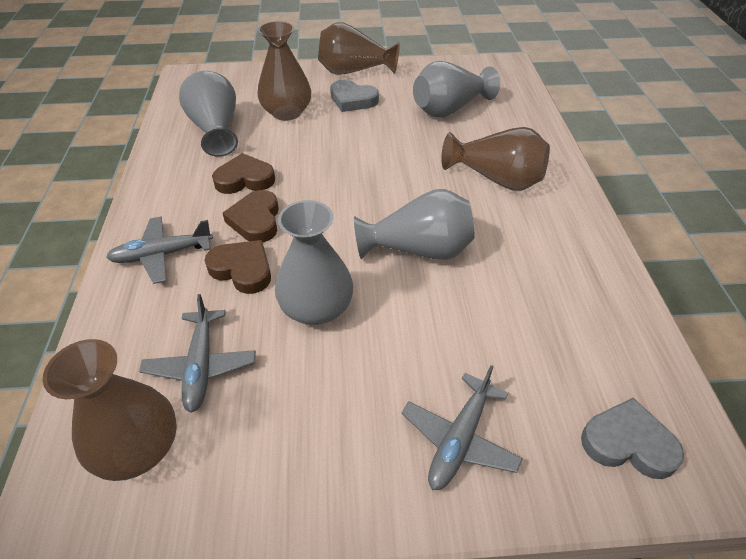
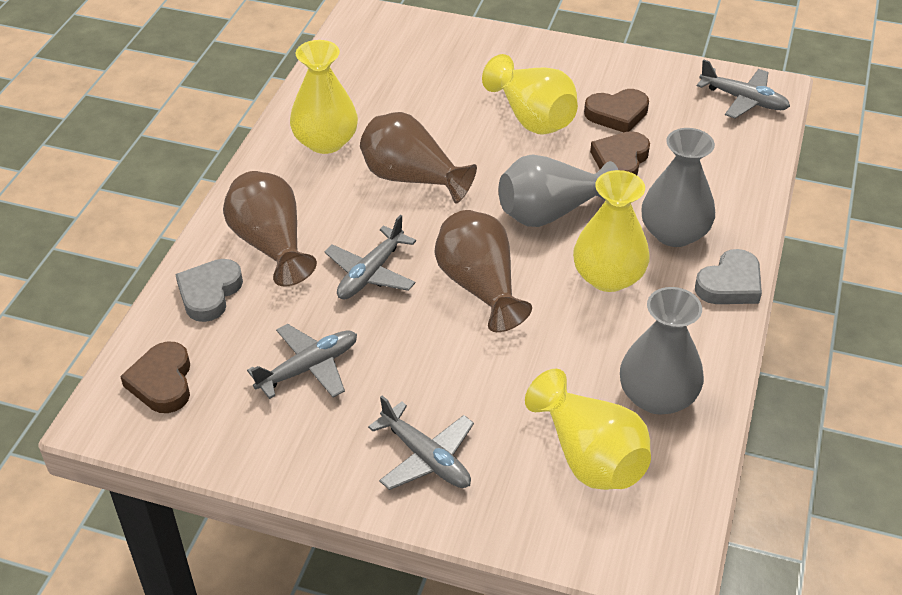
brown vase: [43,339,177,481] [257,21,311,121] [318,23,400,75] [441,127,550,191] = 4 -> [223,171,317,287] [360,112,477,204] [434,210,532,332] = 3
grey plane: [106,216,213,284] [139,294,256,413] [401,365,523,490] = 3 -> [247,324,357,399] [324,215,416,299] [368,396,474,490] [697,60,790,118] = 4
grey vase: [179,71,238,157] [275,200,353,325] [354,189,474,260] [413,61,500,117] = 4 -> [499,155,618,227] [620,287,704,415] [642,128,715,247] = 3
yellow vase: none = 0 -> [290,40,358,154] [482,54,578,135] [525,369,651,490] [573,170,650,292] = 4

